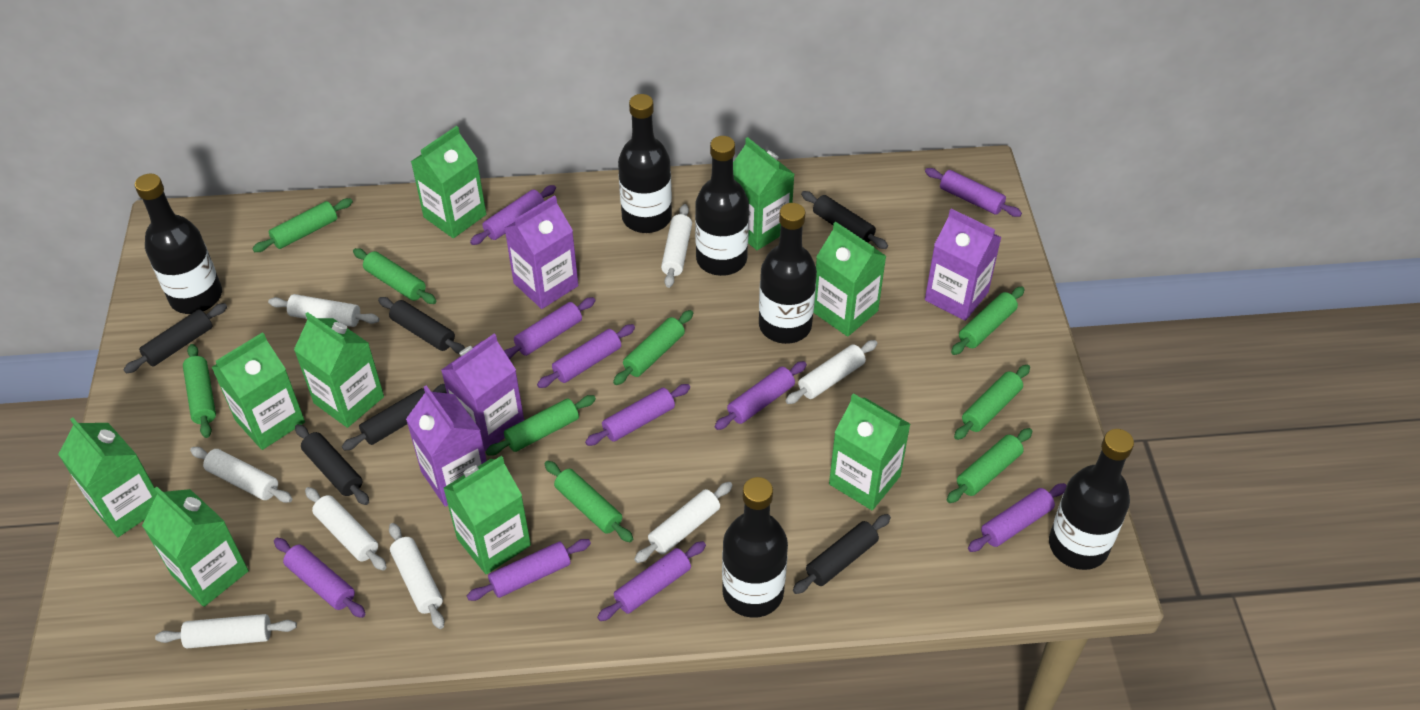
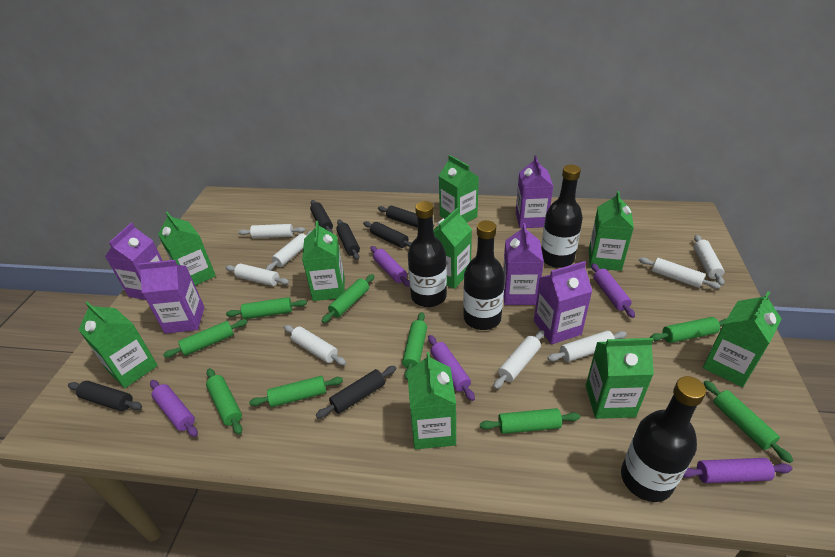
black bottle: [135,173,222,314] [618,94,672,233] [695,136,749,276] [722,477,788,618] [759,203,817,344] [1049,429,1134,570] = 6 -> [408,201,447,307] [463,220,505,330] [541,165,583,268] [621,376,706,502] = 4
purple carton: [406,385,487,507] [441,334,524,452] [505,195,578,309] [925,209,1002,321] = 4 -> [105,223,163,300] [138,260,205,334] [503,223,544,305] [516,156,553,228] [534,261,592,345] = 5
purple rolling pin: [274,538,366,618] [467,539,591,601] [470,185,556,245] [504,297,595,359] [537,324,635,388] [585,384,690,446] [597,541,706,621] [715,361,807,430] [925,168,1022,217] [968,483,1067,552] = 10 -> [150,380,198,437] [370,246,410,287] [428,335,475,401] [591,263,635,318] [683,458,792,483] = 5

